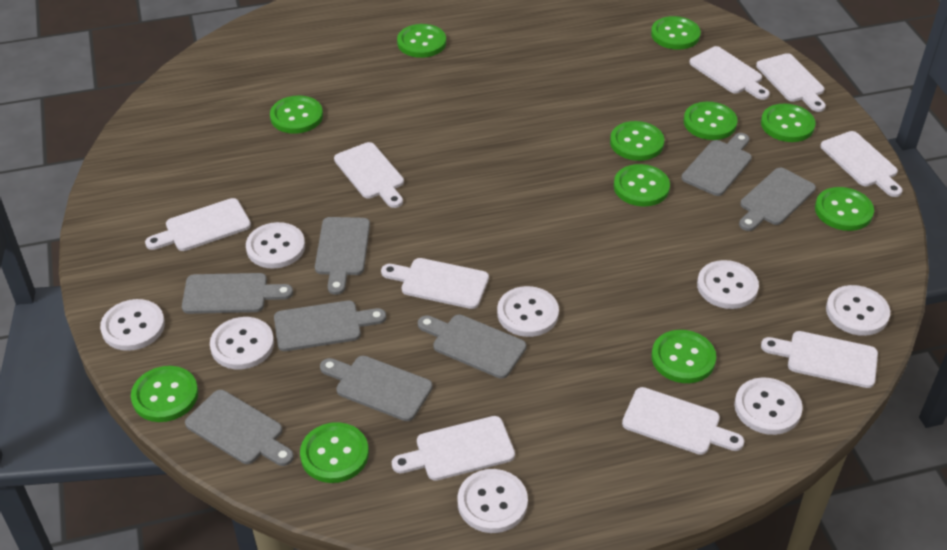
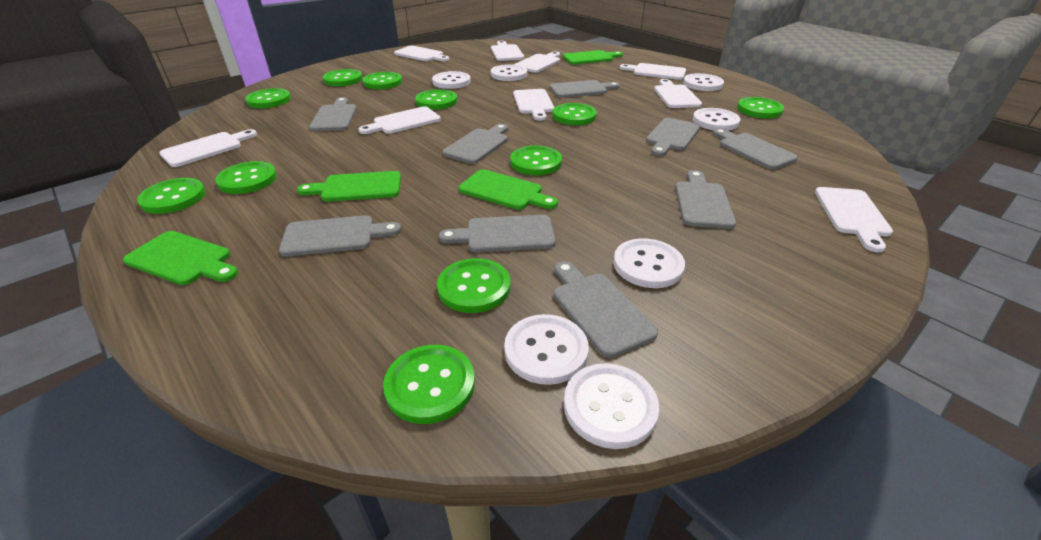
green cutting board: none = 0 -> [123,231,238,285] [297,171,401,202] [459,169,558,210] [563,50,623,65] = 4
grey cutting board: [182,273,293,314] [185,390,294,466] [274,300,386,351] [315,217,370,295] [320,356,433,421] [418,315,526,379] [681,133,752,196] [739,168,816,231] = 8 -> [279,215,401,257] [309,97,357,131] [439,215,556,252] [442,124,508,164] [550,80,620,98] [554,261,658,358] [646,118,700,156] [675,170,736,229] [712,128,798,170] = 9
white button: [100,299,165,351] [210,317,274,369] [246,222,305,269] [457,469,528,533] [497,286,559,337] [697,260,759,309] [734,377,803,435] [826,285,890,336] = 8 -> [432,71,471,89] [491,64,527,81] [504,314,589,385] [564,363,659,449] [613,239,685,288] [683,73,724,91] [693,108,740,131] = 7

